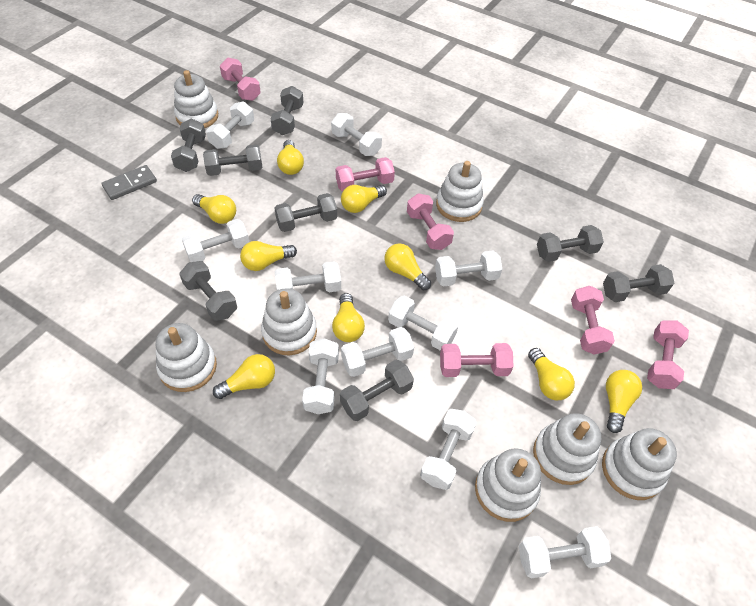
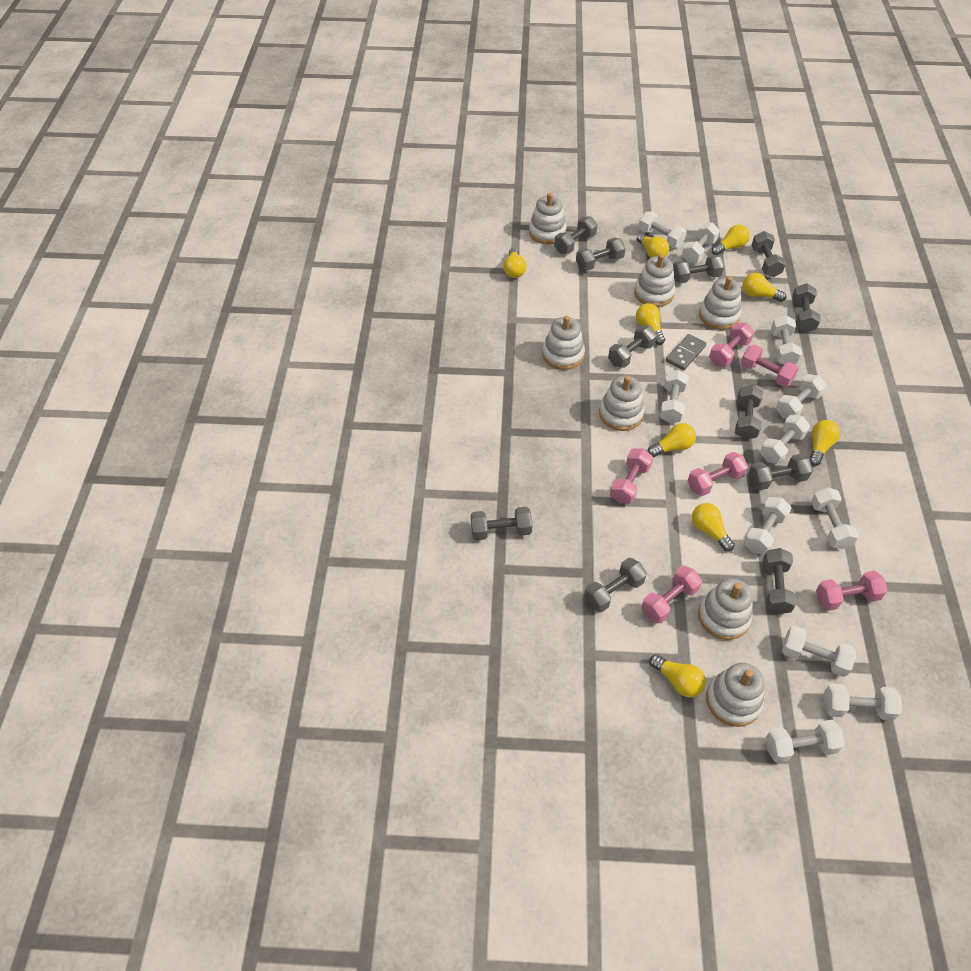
grey dumbbell: [171,119,206,172] [179,261,237,321] [203,145,263,176] [271,86,304,135] [275,193,337,232] [340,360,414,421] [537,225,604,262] [603,264,674,302] = 8 -> [471,507,533,540] [554,216,598,254] [576,238,625,271] [584,558,647,612] [608,325,657,368] [673,255,724,283] [735,385,763,440] [748,454,813,490] [751,231,786,277] [763,548,797,614] [792,283,821,332] = 11
white dumbbell: [182,219,249,262] [206,101,254,149] [275,261,341,292] [302,338,339,414] [331,113,382,156] [341,327,414,377] [388,296,458,351] [420,409,477,490] [435,251,502,287] [519,526,611,578] = 10 -> [639,211,687,248] [660,370,689,423] [682,222,720,263] [744,497,792,555] [760,415,810,464] [766,720,845,763] [771,315,802,365] [776,374,826,419] [782,626,856,677] [811,487,859,549] [824,684,902,721] = 11

